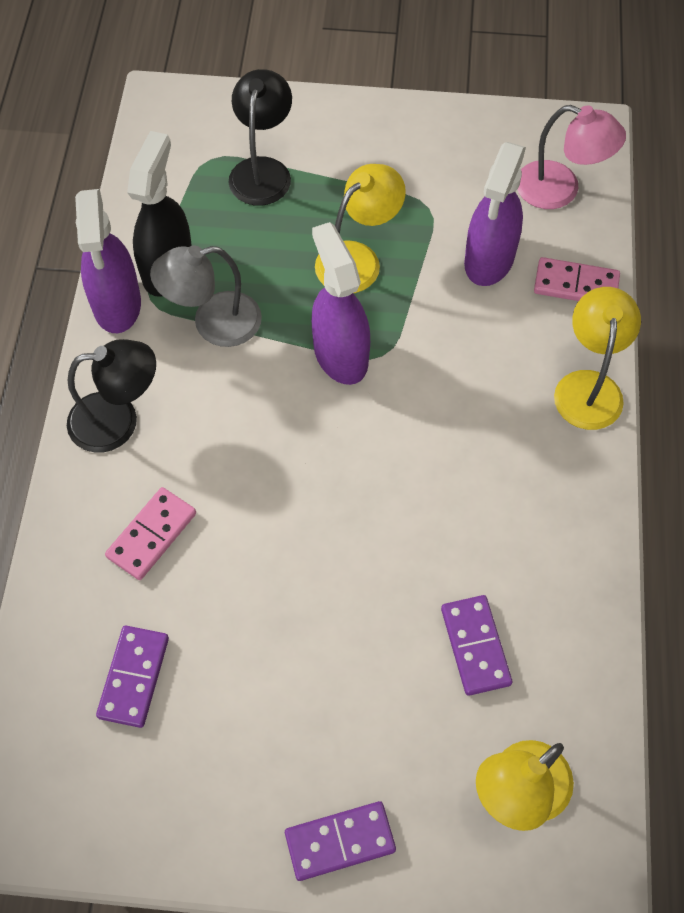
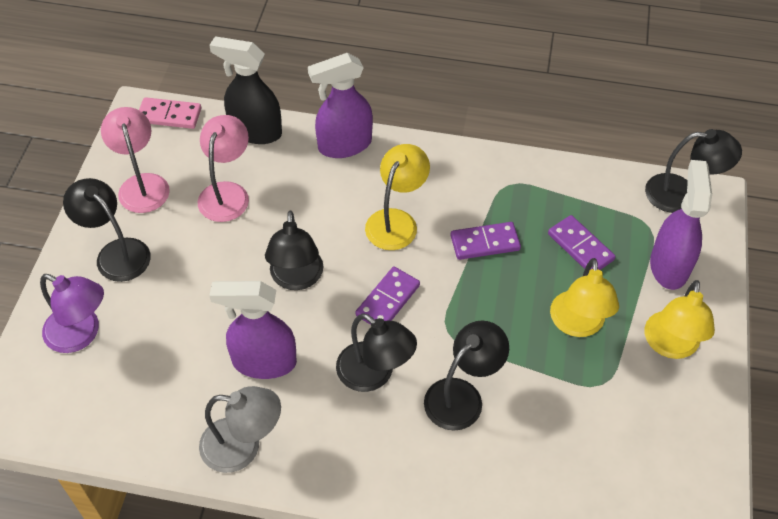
black lamp: [67,339,156,453] [229,69,292,206] = 2 -> [63,178,151,282] [265,211,323,290] [336,313,417,392] [424,321,509,431] [645,129,742,213] = 5
pink domino: [105,487,196,580] [534,257,620,301] = 2 -> [139,97,201,129] = 1
pink lamp: [517,105,626,209] = 1 -> [101,107,170,213] [198,115,249,222] = 2
purple lamp: none = 0 -> [40,274,104,353] = 1

